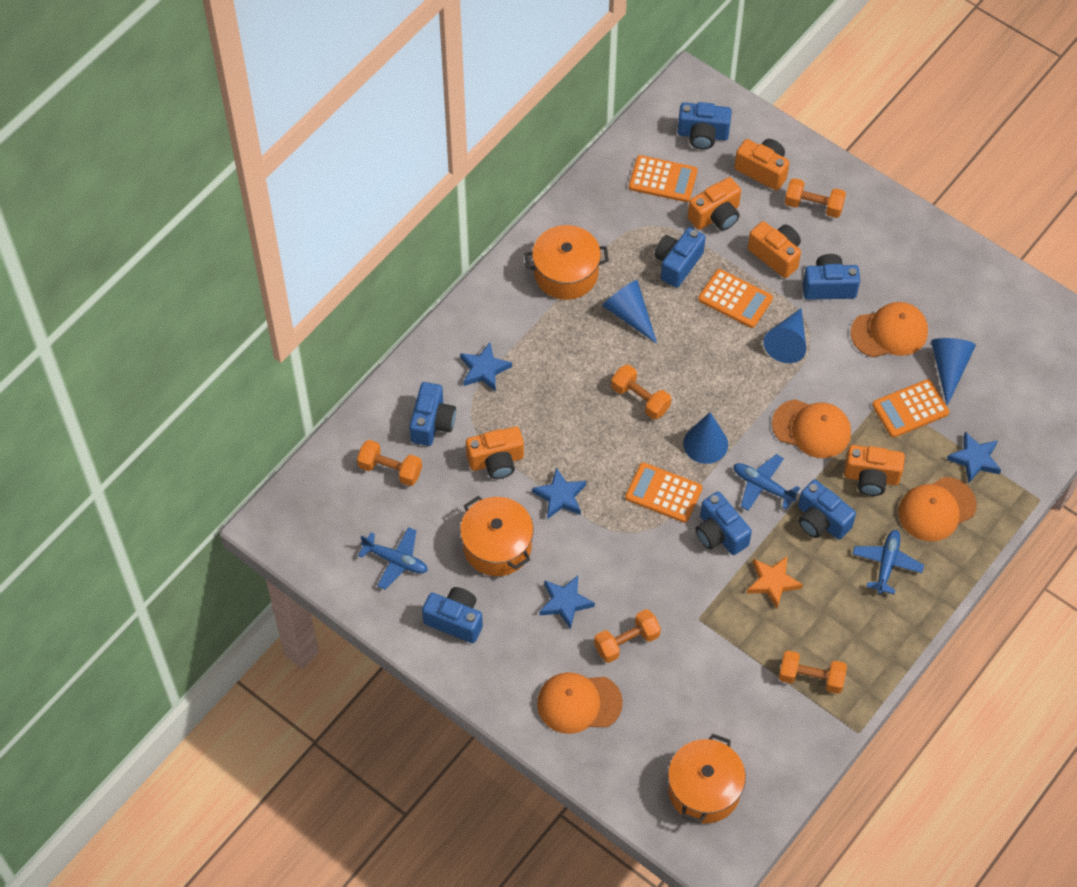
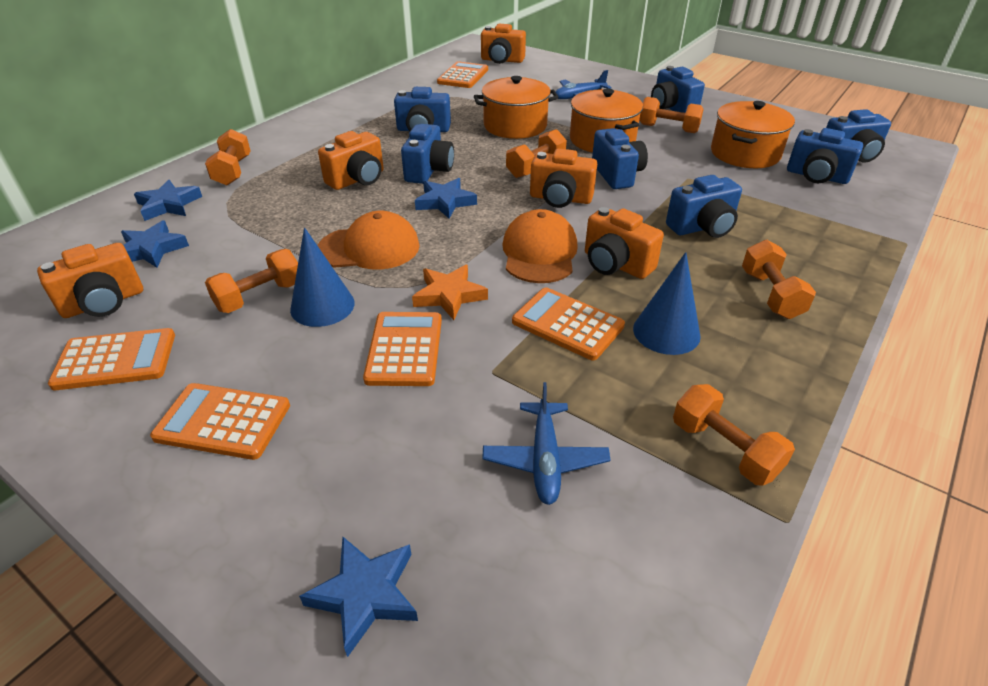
blue cone: [602,280,657,344] [683,412,728,464] [763,308,806,363] [931,338,976,406] = 4 -> [290,227,355,327] [633,252,701,355] = 2
blue plane: [358,527,428,589] [733,454,800,510] [853,530,924,594] = 3 -> [482,382,610,505] [555,70,611,99] = 2
orange calculator: [625,462,702,523] [629,155,698,202] [698,269,773,328] [872,379,949,438] = 4 -> [48,328,175,390] [150,383,290,460] [363,312,442,386] [437,61,488,88] [512,287,625,360] = 5
orange cap: [537,672,623,734] [772,399,851,458] [850,302,928,357] [898,477,977,542] = 4 -> [318,211,420,270] [502,209,578,283] = 2
orange dumbbell: [357,440,422,486] [594,609,661,663] [611,364,671,420] [779,650,847,694] [785,178,846,218] = 5 -> [205,129,251,185] [205,249,298,313] [506,129,567,178] [639,97,703,133] [673,384,795,486] [742,240,816,319] = 6

